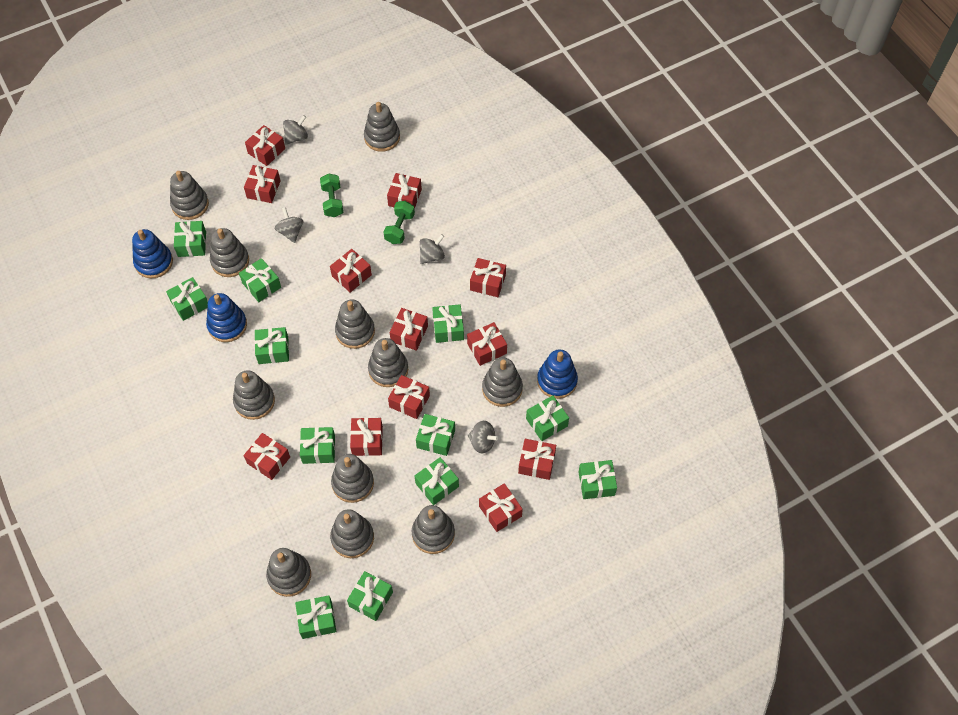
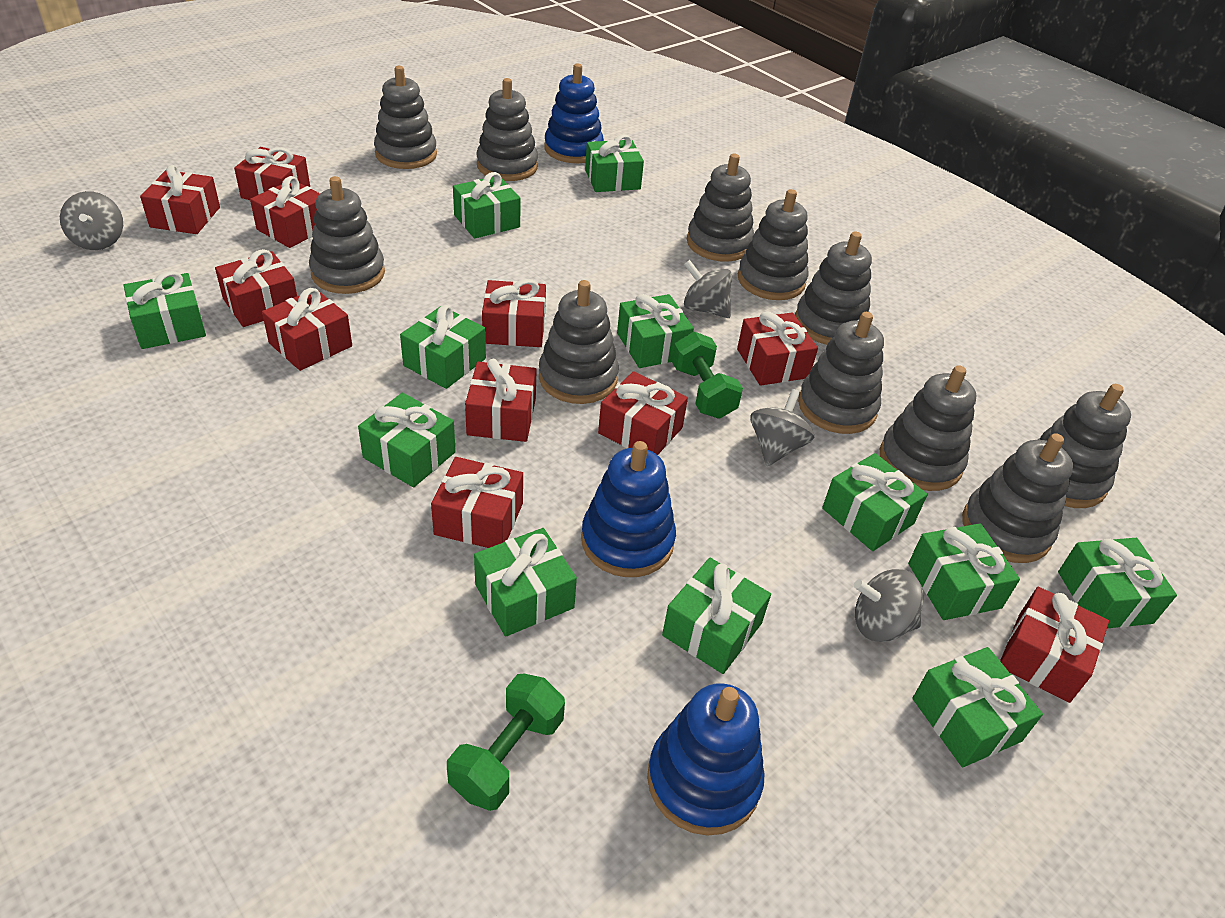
red gift: [244,165,280,203] [244,433,290,480] [245,125,285,166] [330,249,372,293] [350,418,383,456] [387,173,422,209] [388,375,430,419] [390,308,428,351] [467,322,507,366] [470,258,506,297] [479,483,523,532] [518,439,556,480] = 12 -> [140,165,220,234] [215,249,297,327] [234,147,310,200] [250,176,320,248] [262,288,352,371] [431,457,523,548] [465,359,537,442] [482,279,546,347] [598,371,688,455] [737,311,818,386] [1000,587,1109,703] = 11

